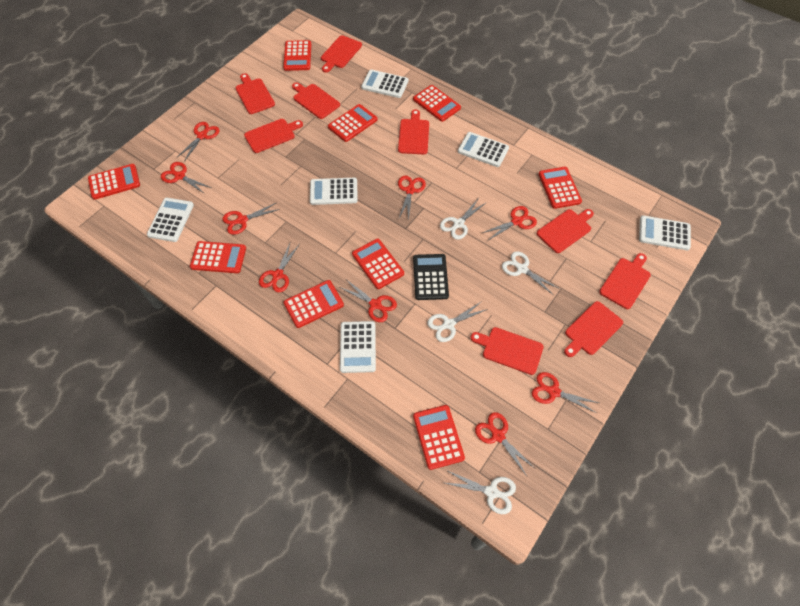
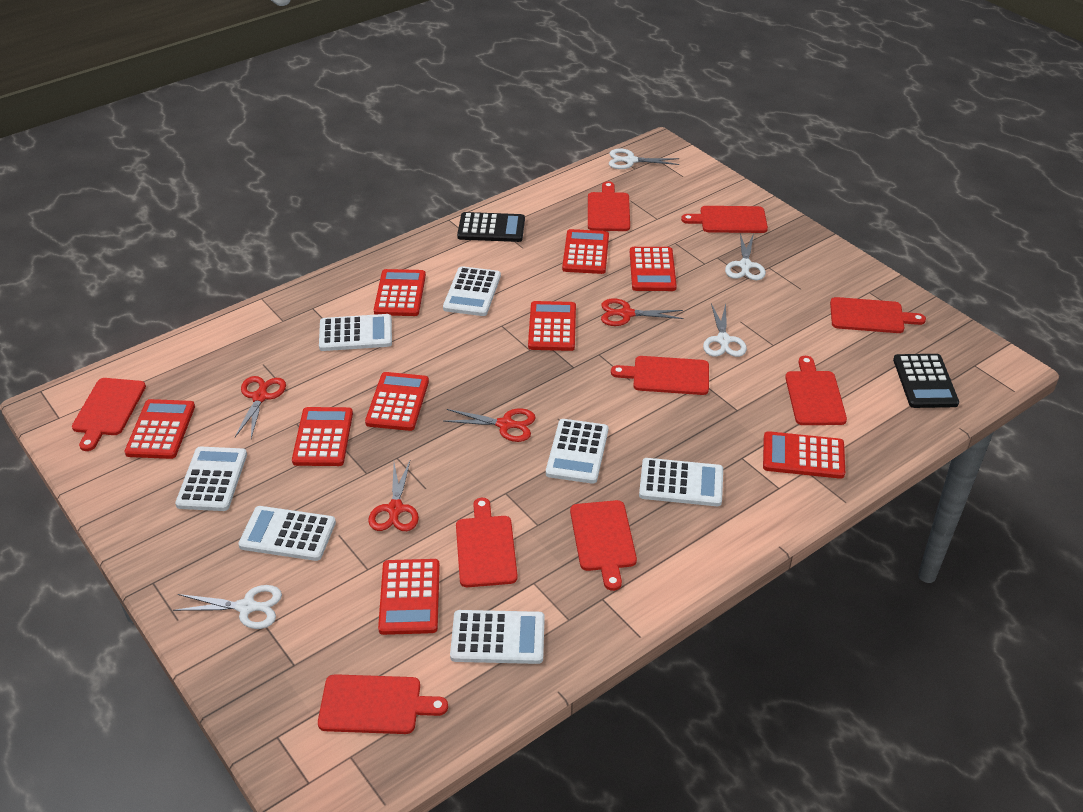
black calculator: [413,254,449,300] = 1 -> [457,212,525,242] [893,354,959,408] = 2
red scissors: [161,162,211,194] [176,122,219,161] [222,202,280,235] [259,241,300,292] [339,280,397,322] [398,175,426,221] [475,412,536,476] [482,206,537,241] [532,372,599,414] = 9 -> [235,376,286,438] [368,461,419,531] [443,409,536,442] [601,299,684,326] = 4
white calculator: [147,198,194,242] [310,178,358,205] [340,321,376,373] [361,69,409,98] [458,132,509,167] [639,215,691,250] = 6 -> [175,446,247,511] [238,506,336,561] [319,314,392,351] [443,266,501,316] [450,610,545,664] [546,419,608,484] [639,458,723,506] = 7

